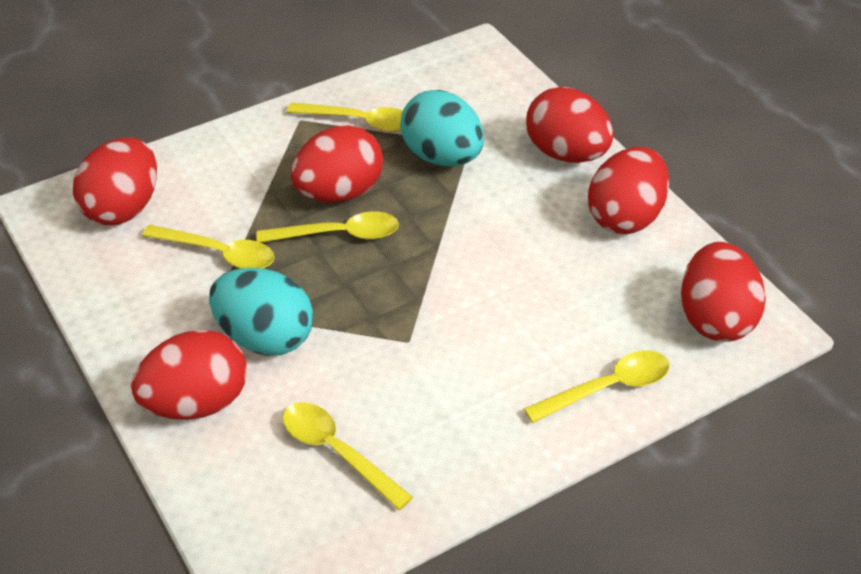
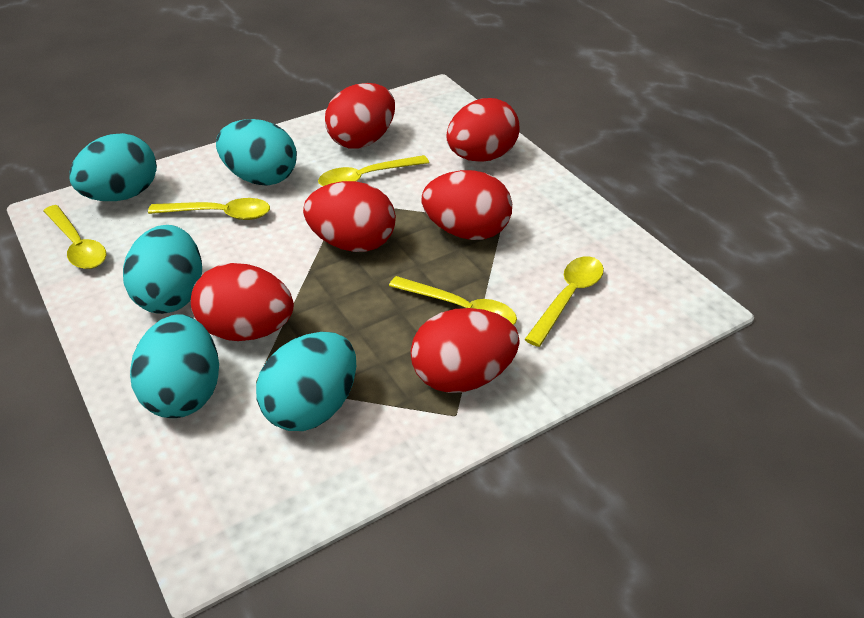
turquoise egg: [209,268,313,356] [400,90,484,166] = 2 -> [69,133,157,201] [123,225,202,314] [130,314,219,418] [216,119,297,186] [256,332,356,431] = 5

